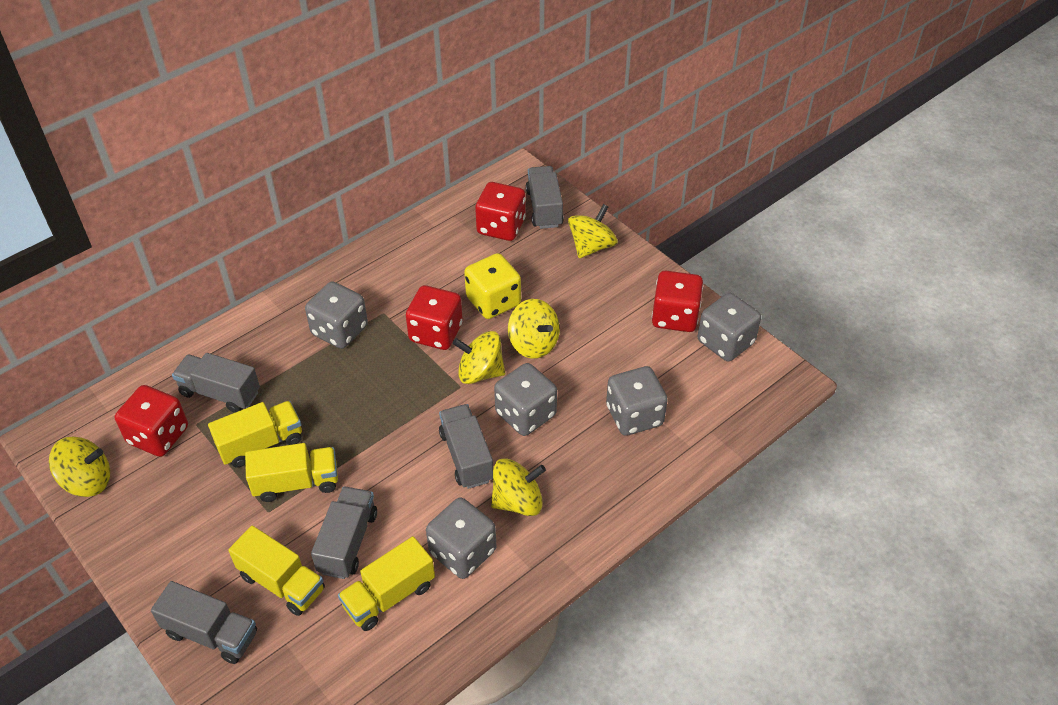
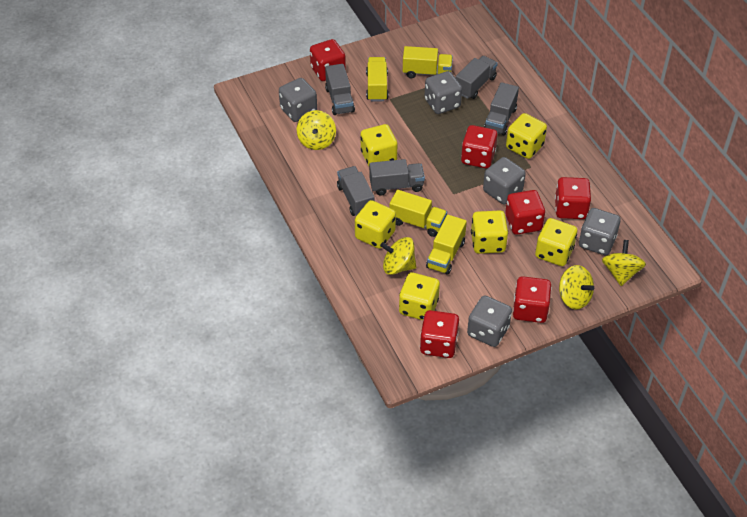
red dice: [115,385,188,457] [406,285,463,350] [475,182,526,241] [652,271,703,332] = 4 -> [310,39,346,81] [420,310,459,358] [461,125,498,169] [505,190,545,235] [513,276,552,323] [555,177,591,219] = 6
yellow dice: [464,253,521,319] = 1 -> [355,200,396,249] [361,124,397,166] [399,272,440,320] [471,210,508,254] [506,113,547,159] [535,218,577,266] = 6
yellow spinning top: [49,437,110,497] [453,331,505,384] [491,459,546,516] [508,299,560,358] [568,204,618,258] = 5 -> [297,110,336,150] [380,237,416,275] [559,265,594,309] [602,240,646,286] = 4

